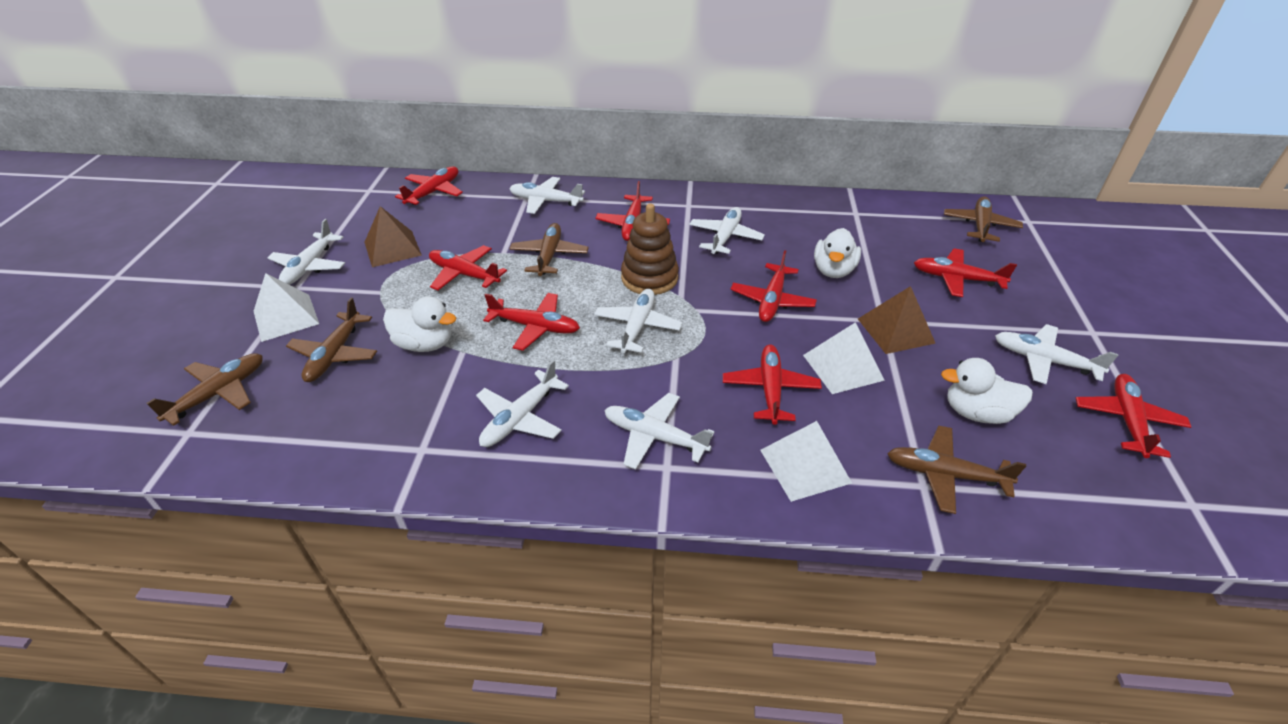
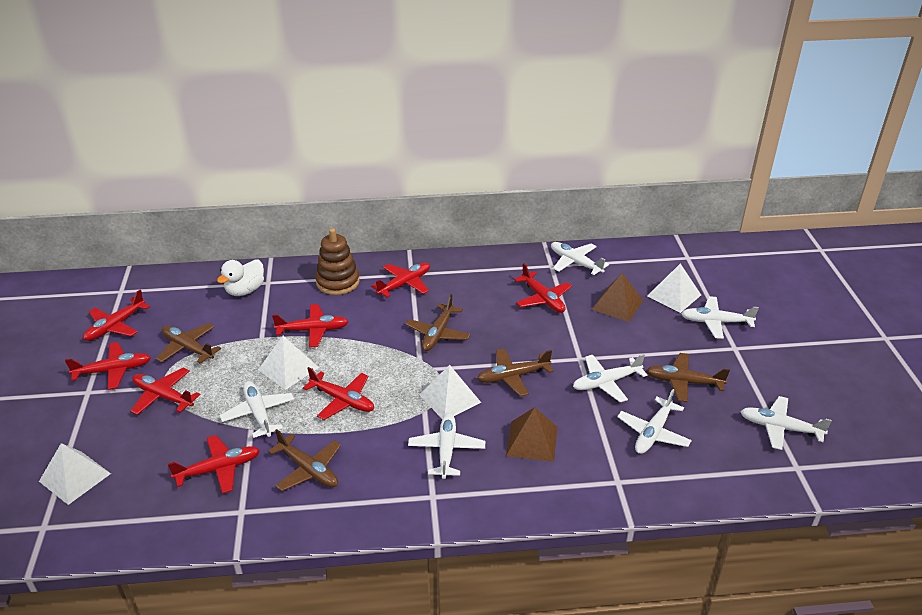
white duck: [383,296,456,352] [814,228,861,278] [941,358,1033,424] = 3 -> [217,259,264,296] = 1
white pyramid: [254,273,319,342] [760,421,852,502] [803,322,885,394] = 3 -> [39,443,111,505] [258,336,319,390] [419,365,481,419] [647,264,701,313] = 4

